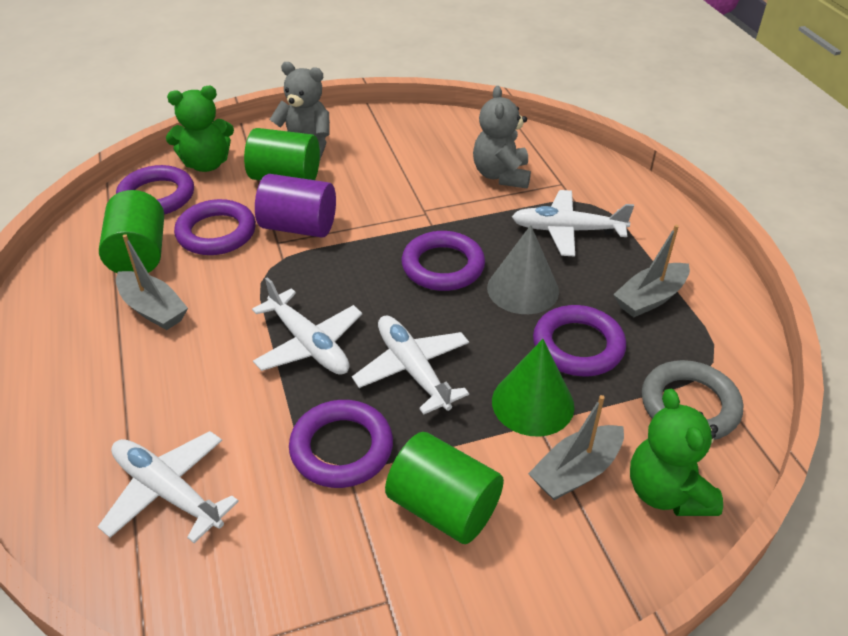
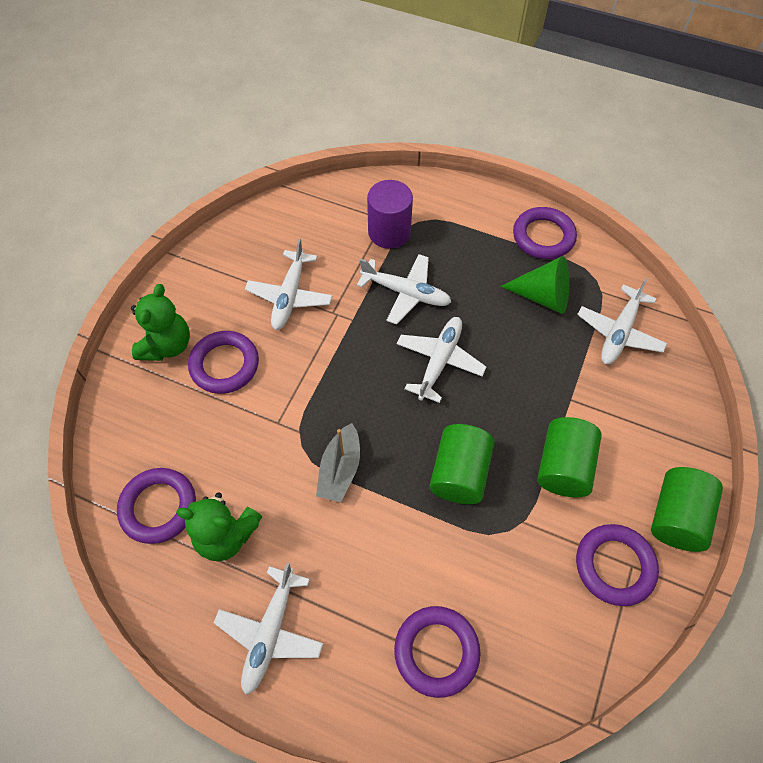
grey boat: [116,234,188,330] [528,395,624,500] [613,225,690,317] = 3 -> [316,423,360,502] = 1
grey cone: [487,225,559,314] = 1 -> none = 0
grey ring: [642,360,743,440] = 1 -> none = 0
grey teddy bear: [269,62,330,162] [473,86,531,189] = 2 -> none = 0
white plane: [98,431,239,543] [252,277,362,375] [352,315,469,415] [512,190,634,257] = 4 -> [214,563,324,695] [245,239,332,330] [357,254,451,325] [397,317,486,403] [577,278,667,365] = 5

